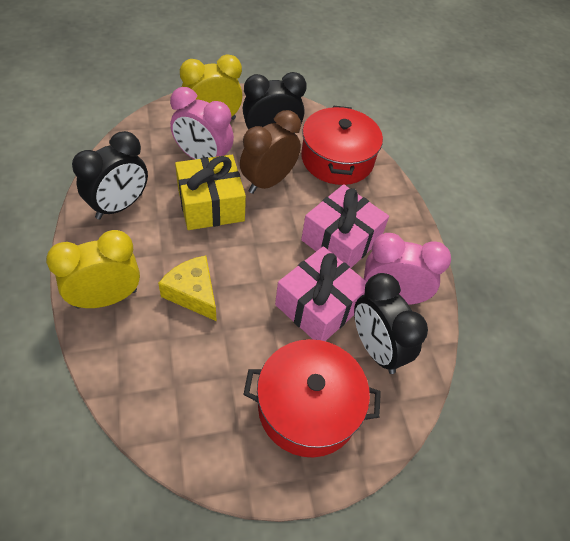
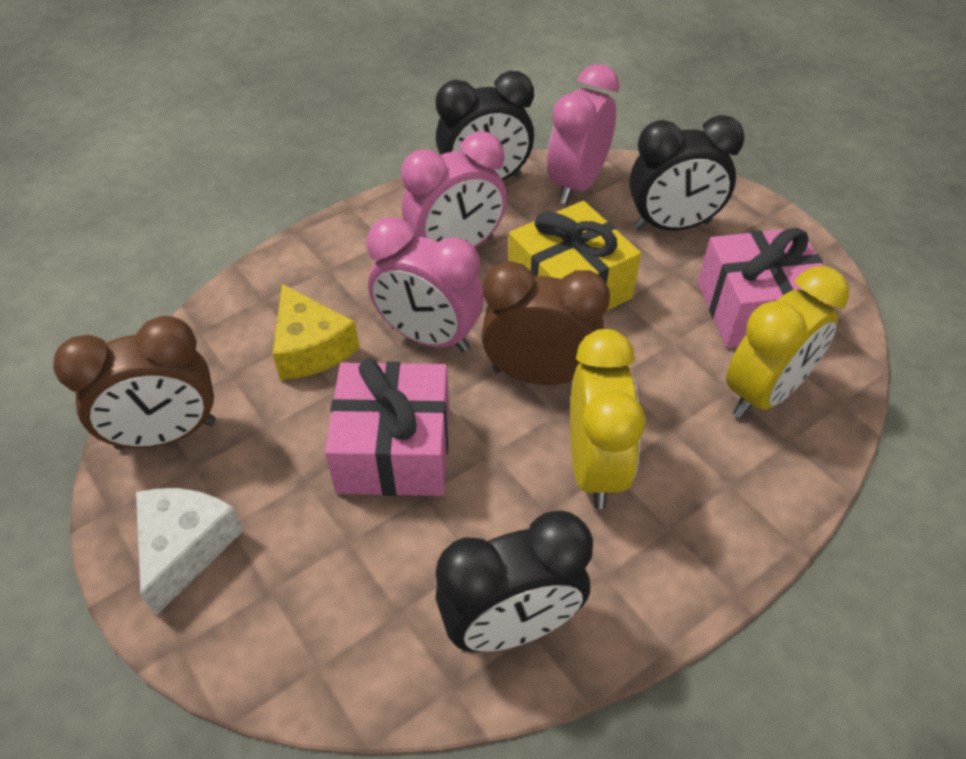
brown clock: [240,110,301,194] = 1 -> [53,316,216,450] [481,261,610,385] = 2
pink clock: [170,87,234,160] [364,233,451,305] = 2 -> [367,217,484,352] [401,132,507,247] [547,64,619,204] = 3
red pot: [243,339,381,457] [301,105,383,185] = 2 -> none = 0
white cheese: none = 0 -> [136,488,244,615] = 1

